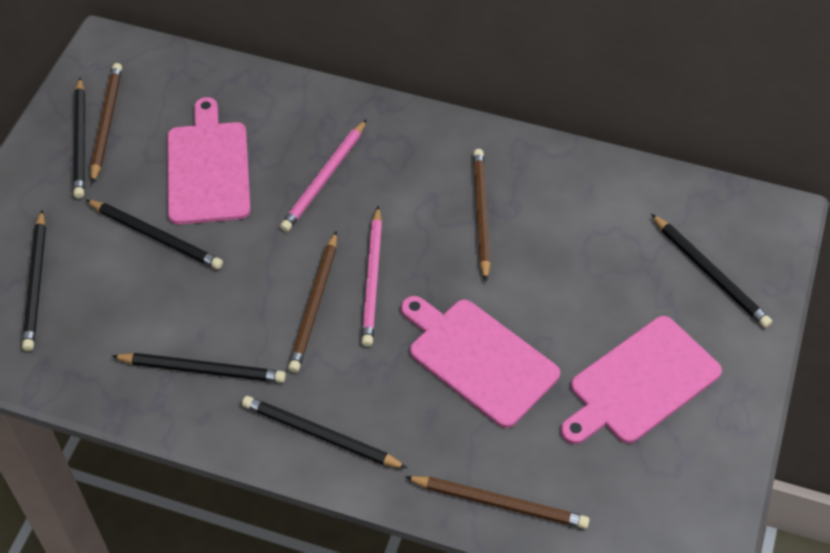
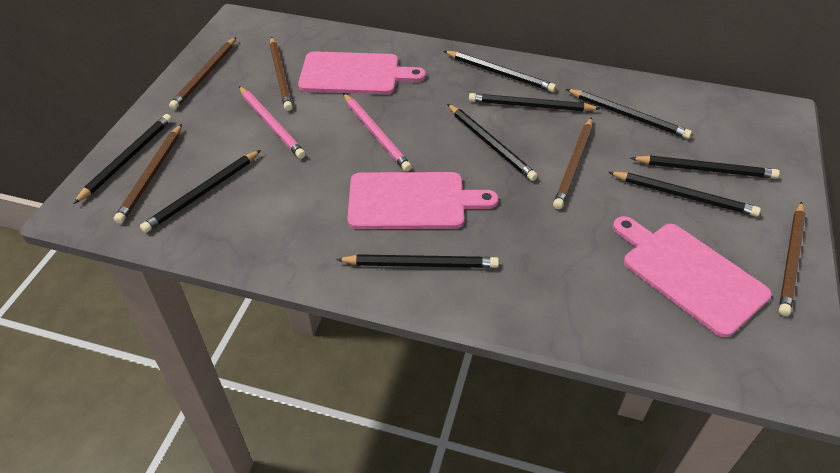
black pencil: [22,210,46,351] [73,78,85,199] [86,200,223,269] [112,353,286,383] [242,396,407,468] [651,214,772,328] = 6 -> [73,114,172,204] [140,150,261,233] [336,254,499,268] [444,51,556,92] [447,104,538,181] [469,93,601,111] [566,89,692,139] [608,172,761,216] [631,155,780,179] = 9
brown pencil: [91,63,122,184] [288,231,337,373] [405,476,590,529] [473,149,491,282] = 4 -> [114,124,182,224] [169,37,236,110] [270,37,293,111] [553,117,592,209] [779,201,806,316] = 5

